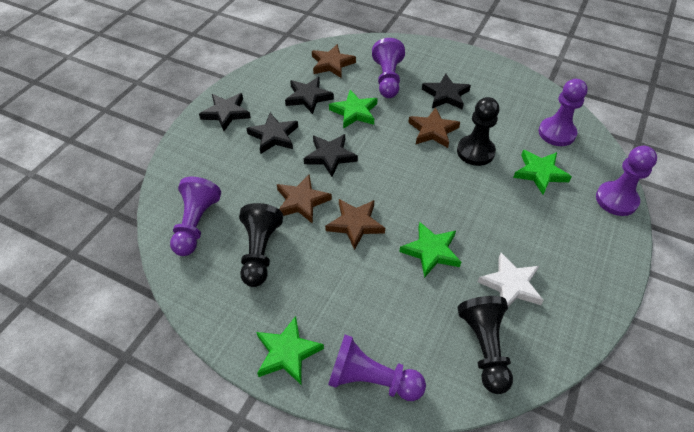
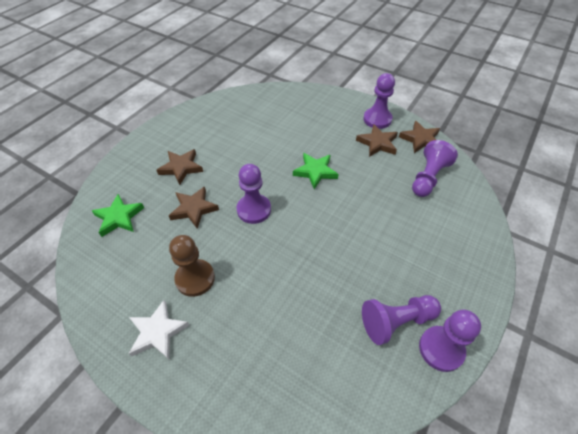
black pawn: [239,203,283,287] [457,97,499,166] [457,296,513,394] = 3 -> none = 0
black star: [199,93,251,131] [246,113,298,154] [285,77,334,114] [304,134,358,177] [422,73,471,110] = 5 -> none = 0
brown pawn: none = 0 -> [169,235,215,297] = 1
green star: [256,316,324,385] [329,90,378,129] [399,222,461,278] [513,150,572,194] = 4 -> [92,194,144,237] [293,153,338,189] = 2

